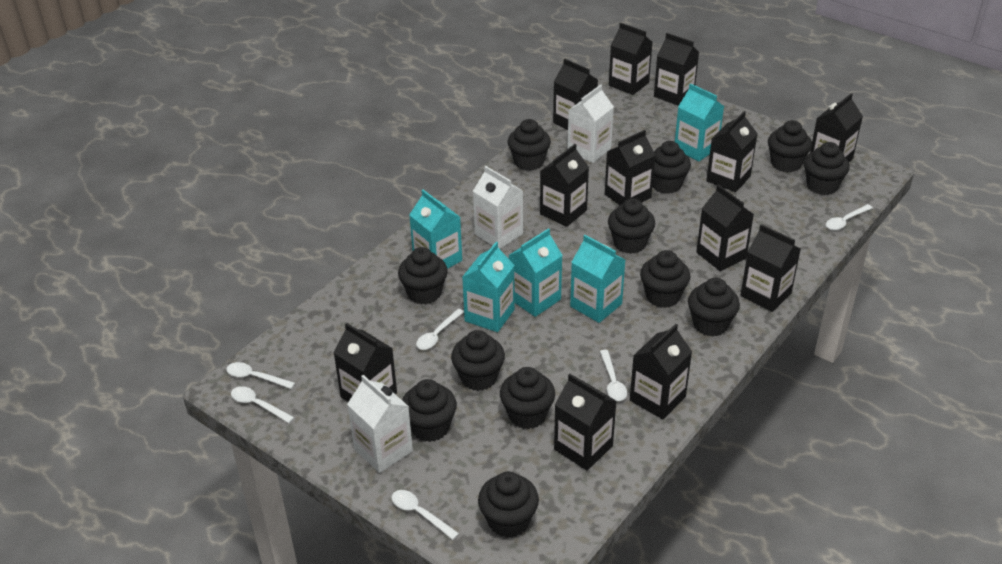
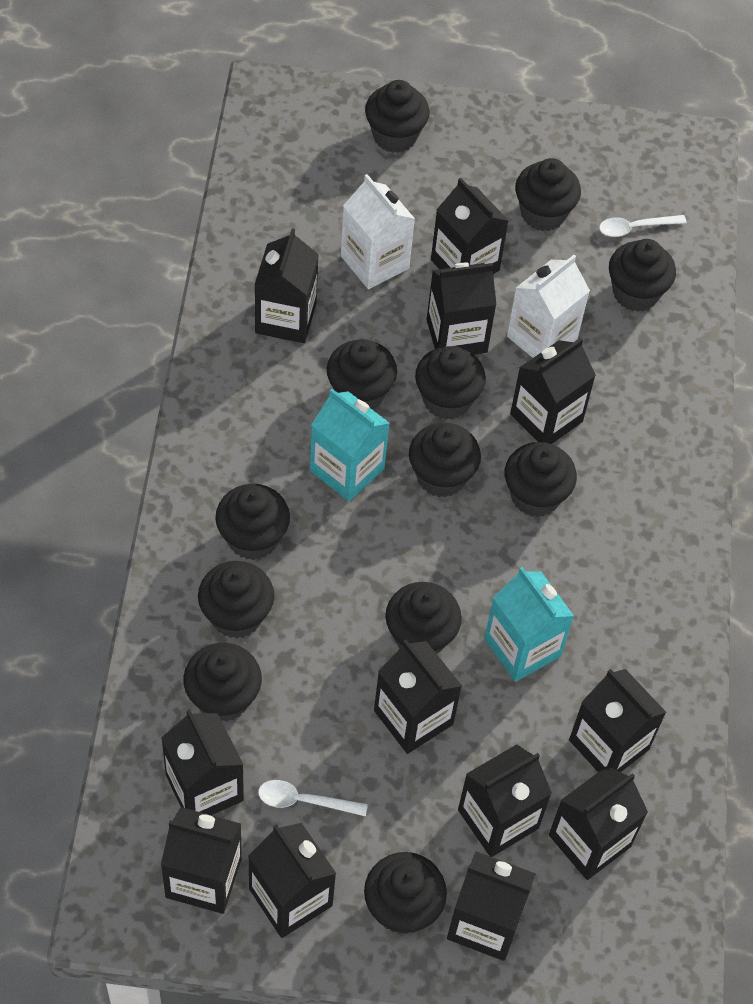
turquoise carton: [409,190,462,269] [462,242,515,332] [509,228,563,317] [570,235,625,323] [675,83,724,161] = 5 -> [310,389,390,502] [484,567,574,682] = 2
white carton: [347,375,413,473] [473,166,523,249] [567,84,614,163] = 3 -> [341,174,415,289] [507,255,590,358] = 2
white spoon: [226,362,295,389] [231,386,294,423] [392,490,459,540] [416,309,464,350] [600,350,627,401] [826,204,873,230] = 6 -> [258,780,368,816] [599,215,687,237] = 2

